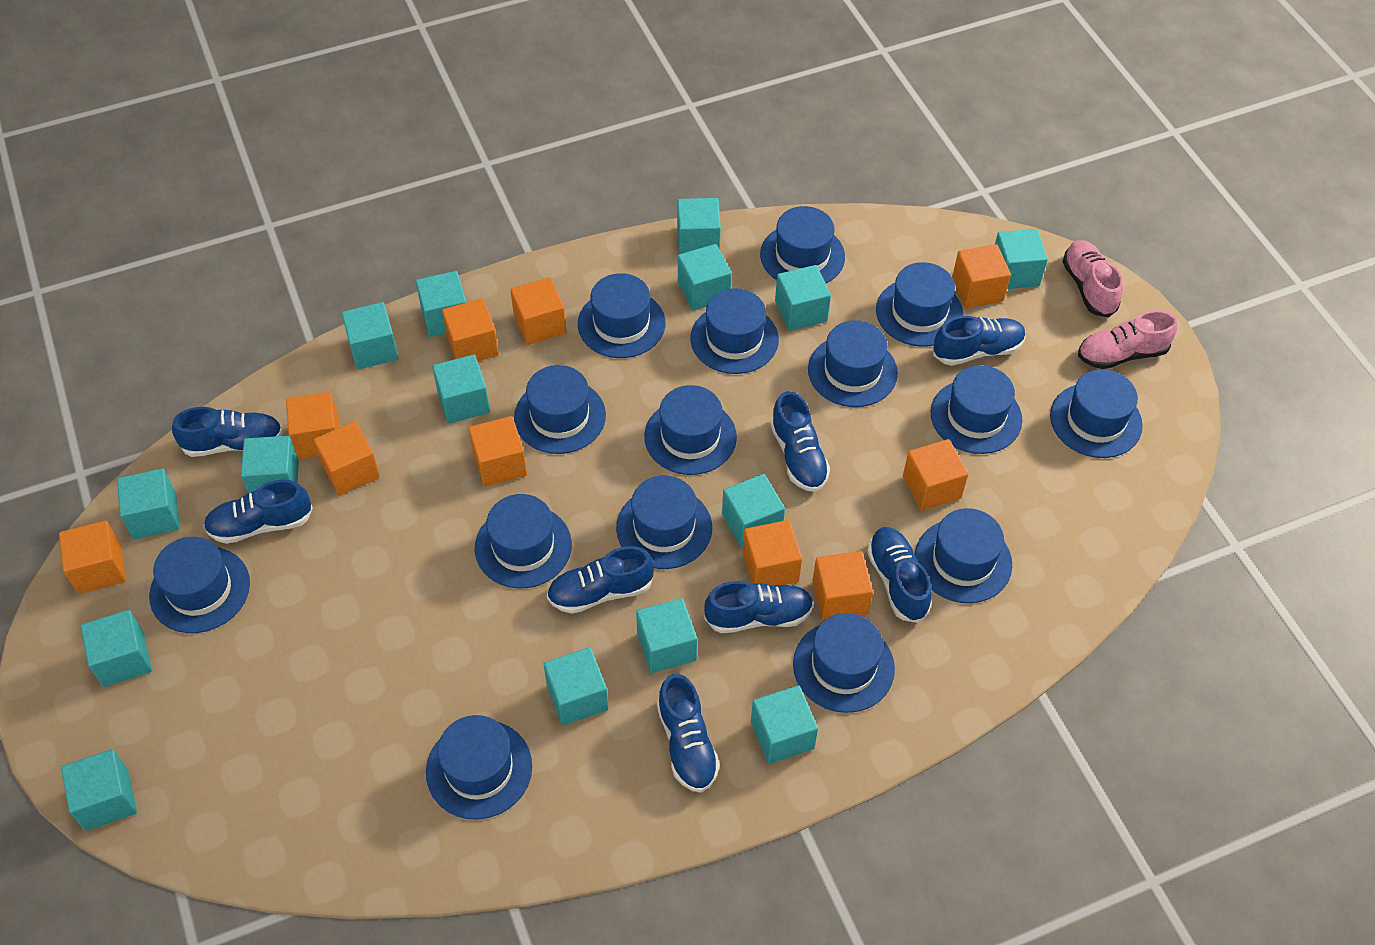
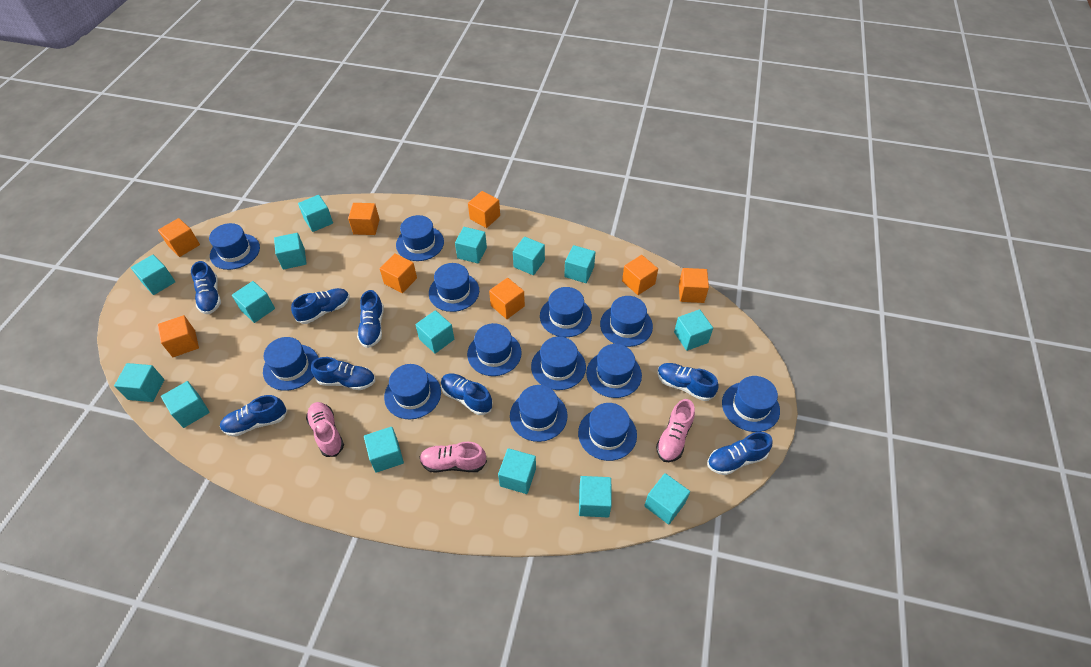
blue hat: [149,537,250,633] [426,715,532,820] [475,494,572,588] [514,365,606,454] [578,273,665,358] [616,476,712,569] [644,385,737,475] [690,288,779,374] [760,206,845,283] [793,613,895,713] [808,320,898,407] [876,262,963,347] [915,508,1012,603] [931,365,1022,454] [1050,369,1143,458] = 15 -> [209,223,260,270] [263,337,318,391] [384,364,441,419] [396,215,444,261] [429,263,479,312] [467,323,522,376] [510,385,568,442] [531,336,586,390] [540,287,592,337] [578,403,637,461] [586,344,642,398] [600,296,653,347] [722,376,780,432] = 13
orange cube: [59,520,126,594] [286,392,340,459] [314,421,380,496] [442,298,499,361] [469,416,527,487] [510,277,566,345] [743,520,802,586] [812,551,873,621] [903,439,968,511] [952,244,1011,308] = 10 -> [158,218,200,257] [158,315,199,357] [348,203,380,235] [380,253,417,293] [468,191,500,228] [489,278,525,319] [622,255,658,295] [679,268,709,303] = 8
pink shoe: [1062,240,1123,317] [1078,310,1177,369] = 2 -> [306,402,344,457] [420,442,487,473] [656,399,695,462] = 3

